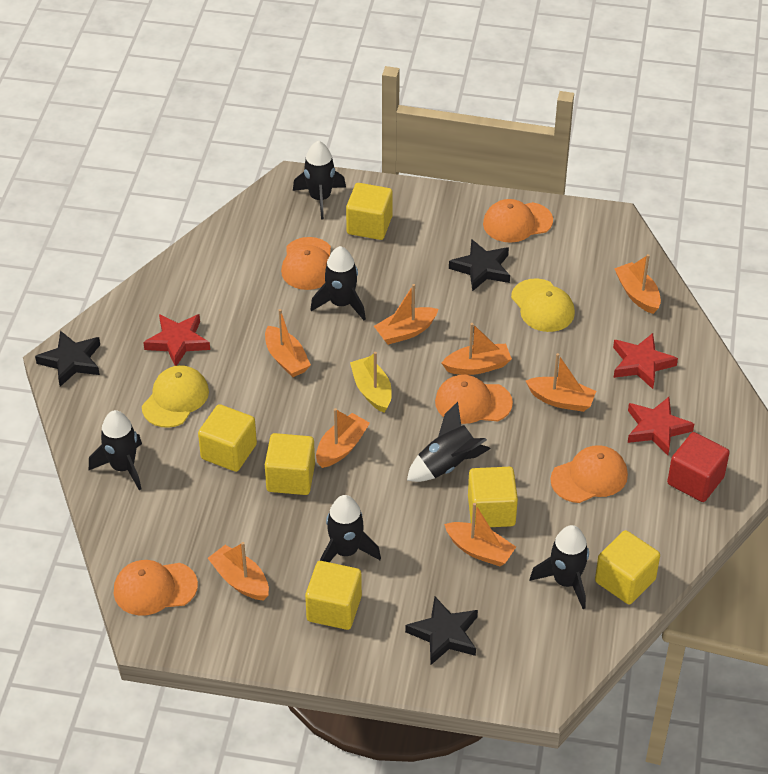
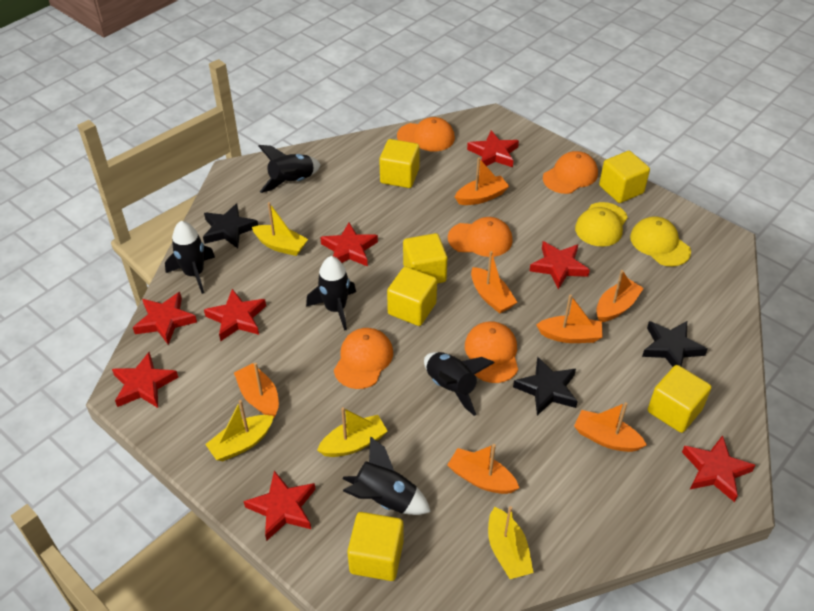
black rocket: [89,410,142,490] [293,141,346,220] [310,246,366,320] [320,495,381,562] [407,402,490,482] [530,525,589,609] = 6 -> [165,221,215,294] [258,145,321,193] [306,256,356,331] [343,436,431,515] [424,352,495,416] = 5
orange boat: [208,542,269,600] [265,309,311,377] [316,408,370,468] [374,284,439,345] [442,323,512,375] [444,503,516,566] [526,353,596,412] [614,254,661,314] = 8 -> [234,363,279,418] [447,444,519,494] [455,158,509,205] [471,251,517,313] [536,294,603,343] [574,402,647,452] [596,270,644,322] = 7
red cube: [667,432,730,502] = 1 -> none = 0
red star: [143,314,210,366] [613,333,678,389] [628,397,694,455] = 3 -> [112,352,178,408] [133,292,197,345] [204,289,266,341] [244,471,316,541] [320,223,378,266] [467,130,519,167] [530,241,590,289] [682,435,756,502] = 8
yellow boat: [350,352,392,413] = 1 -> [205,400,274,461] [252,202,308,256] [317,407,387,457] [488,506,534,579] = 4

